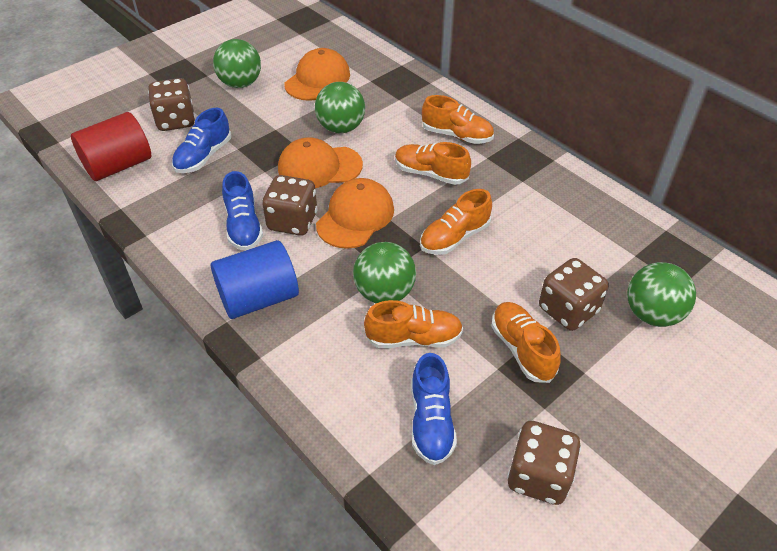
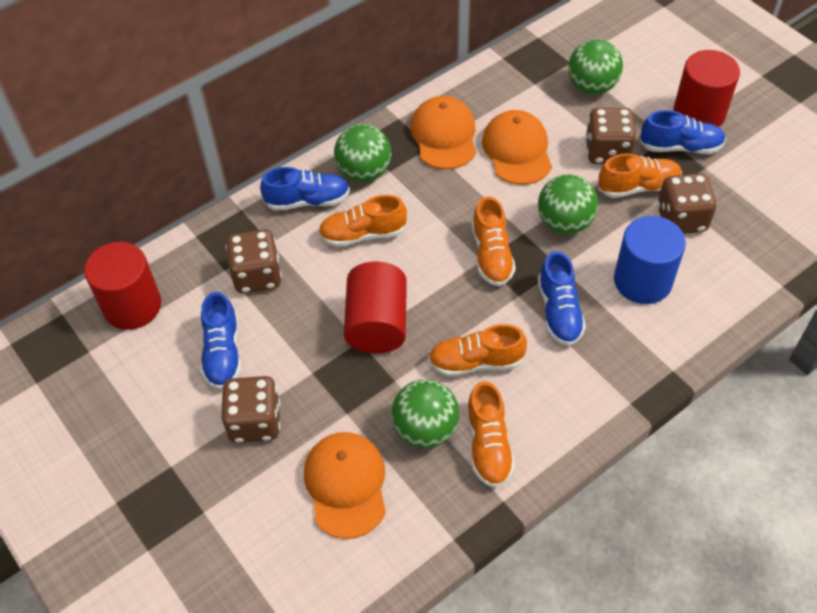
blue shoe: [172,108,231,173] [222,171,263,251] [411,353,457,465] = 3 -> [201,292,241,389] [260,167,350,211] [538,251,586,346] [640,110,726,154] = 4
red cylinder: [71,112,151,181] = 1 -> [84,242,161,330] [344,262,407,353] [673,50,740,127] = 3

